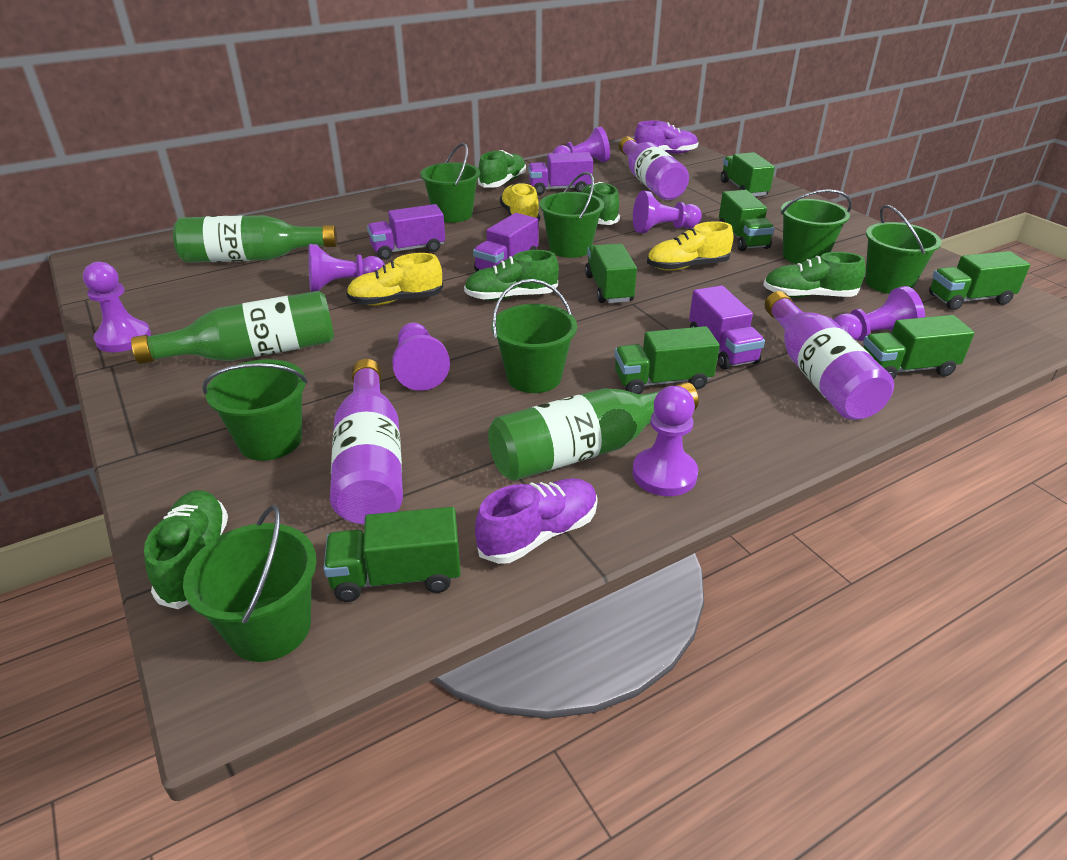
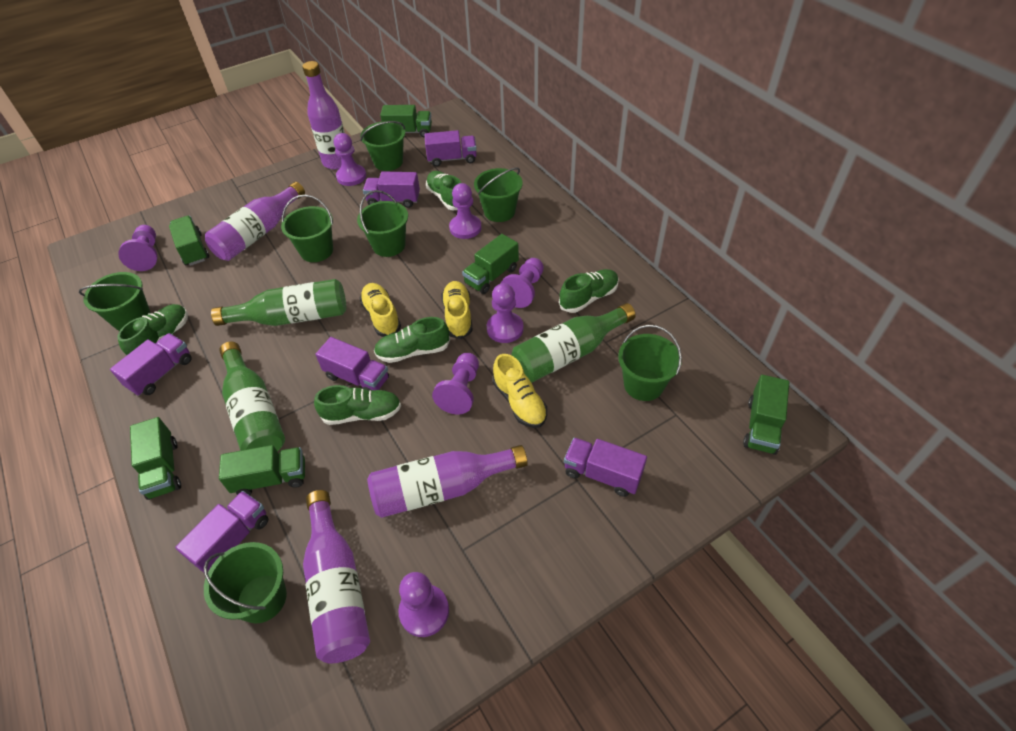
green truck: [323,507,461,602] [585,244,637,303] [614,326,720,394] [719,190,774,251] [721,152,775,196] [863,315,975,380] [929,251,1030,310] = 7 -> [130,417,181,500] [169,216,209,266] [219,445,305,495] [380,105,432,138] [462,234,519,294] [743,375,789,455] = 6
purple bottle: [330,359,403,524] [619,136,689,200] [765,291,894,420] = 3 -> [205,182,305,261] [302,61,345,169] [303,490,370,663] [367,445,528,518] = 4
purple shoe: [475,478,598,564] [634,121,699,154] = 2 -> none = 0
purple truck: [367,204,445,260] [473,213,539,271] [528,152,593,195] [689,285,765,369] = 4 -> [110,333,192,396] [175,491,268,573] [315,337,389,391] [363,171,420,208] [425,130,477,167] [564,438,647,497] = 6

